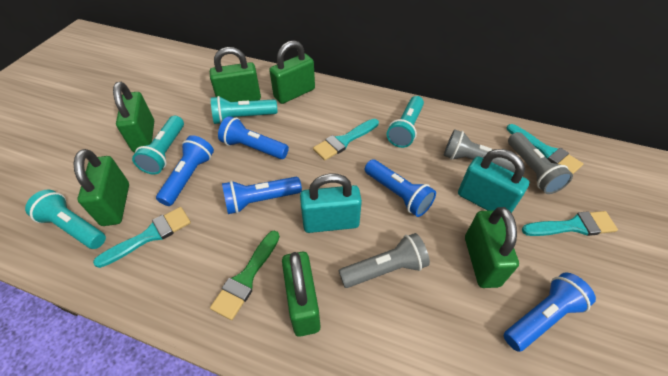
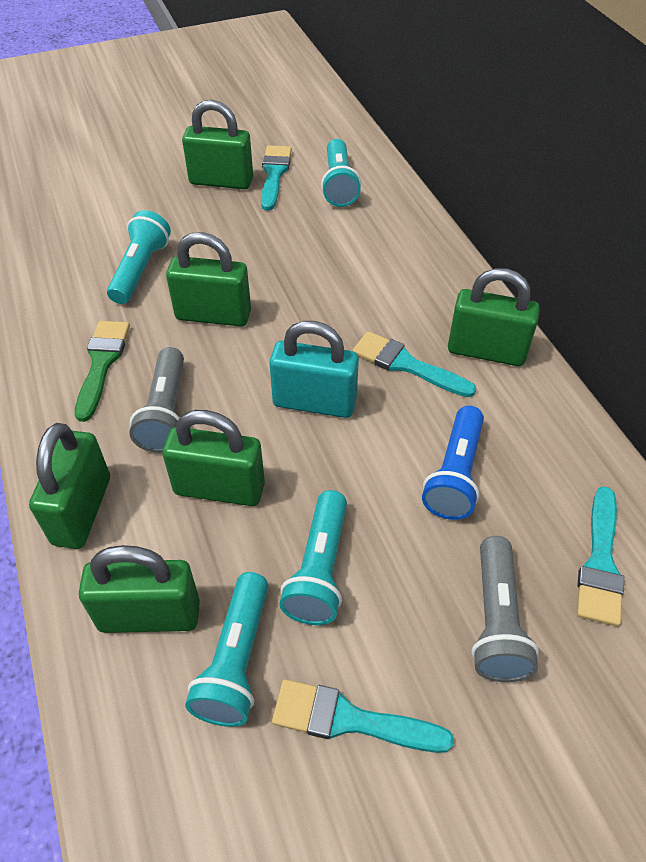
blue flashlight: [156,135,214,206] [218,116,289,159] [222,177,302,214] [365,159,436,217] [504,272,596,352] = 5 -> [422,406,484,520] = 1
grey flashlight: [339,233,430,288] [444,129,515,173] [508,132,573,194] = 3 -> [129,347,184,453] [471,536,539,682] = 2
turquoise padlock: [300,173,362,233] [458,149,529,213] = 2 -> [269,321,359,418] = 1

